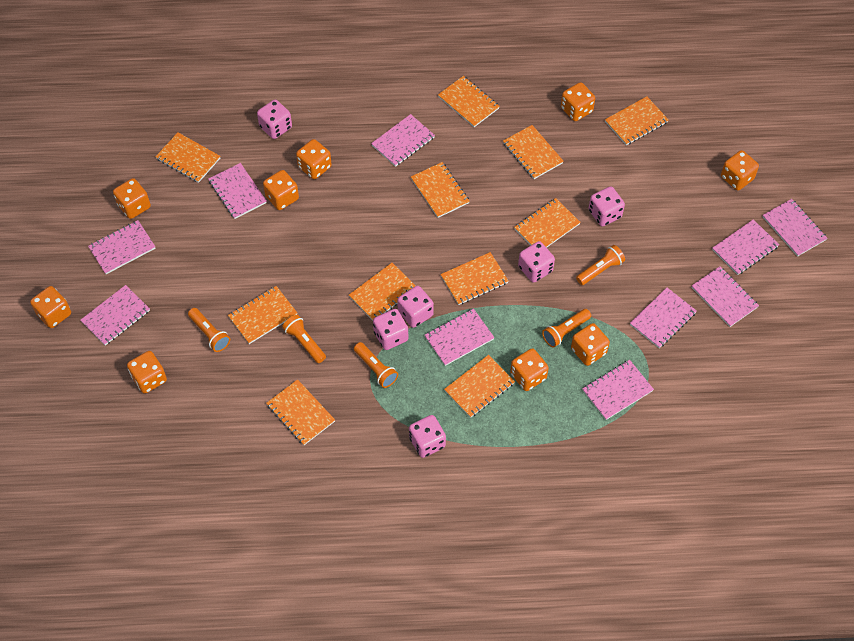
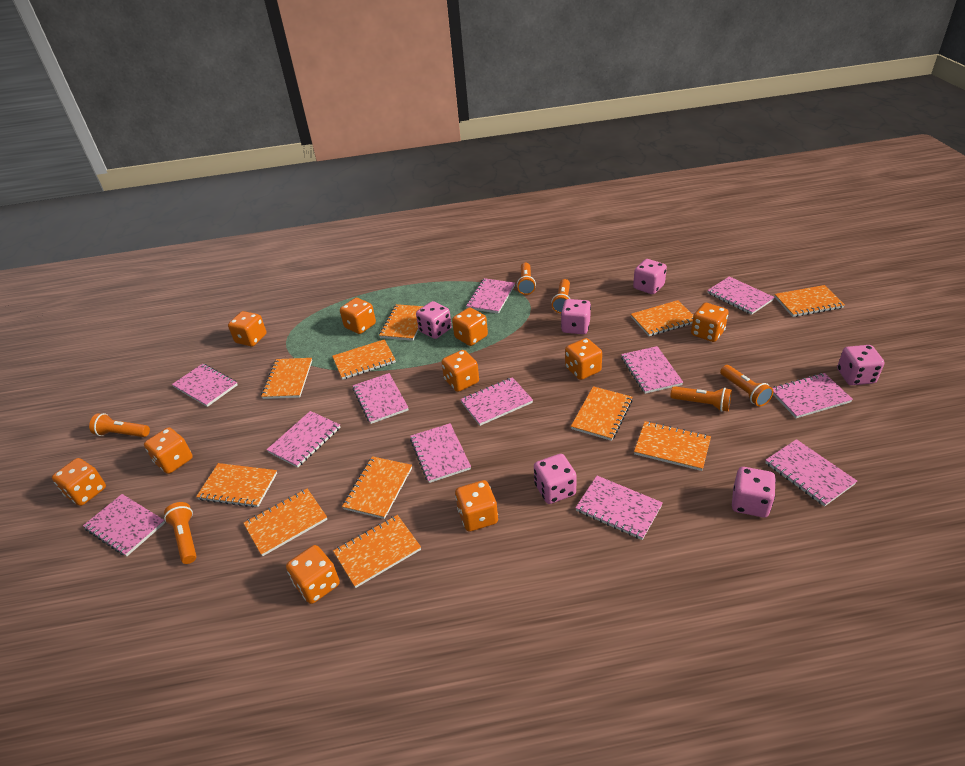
orange dice: [30,286,71,328] [113,178,151,219] [127,351,167,394] [263,170,299,210] [296,139,332,179] [510,348,549,391] [561,82,595,121] [571,323,610,366] [721,150,759,191] = 9 -> [52,458,106,506] [144,427,193,474] [228,311,267,346] [286,545,340,604] [340,298,376,334] [441,350,479,392] [452,307,488,346] [455,480,498,532] [565,338,602,380] [691,303,729,342] = 10
orange flashlight: [188,308,230,352] [282,315,326,363] [354,342,398,388] [542,309,591,347] [576,245,625,285] = 5 -> [89,413,150,437] [164,502,197,564] [517,263,536,295] [551,279,570,313] [671,386,732,412] [720,365,773,407] = 6
pink notebook: [80,285,150,346] [88,220,156,274] [208,163,267,219] [371,114,435,167] [425,309,495,366] [582,360,654,420] [630,288,697,348] [692,266,759,327] [712,219,779,275] [763,199,827,257] = 10 -> [83,494,165,556] [172,364,237,407] [266,411,340,468] [353,373,409,424] [410,423,471,483] [460,377,533,426] [466,278,515,314] [575,476,663,540] [621,346,683,394] [707,276,774,315] [765,439,857,507] [773,373,853,418] = 12

